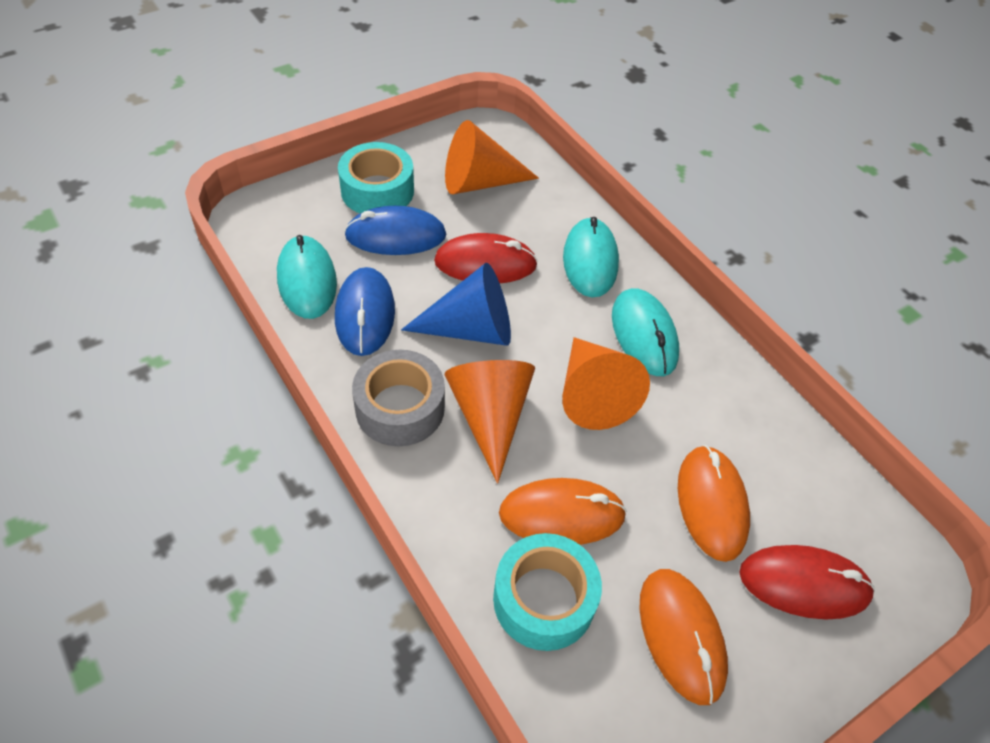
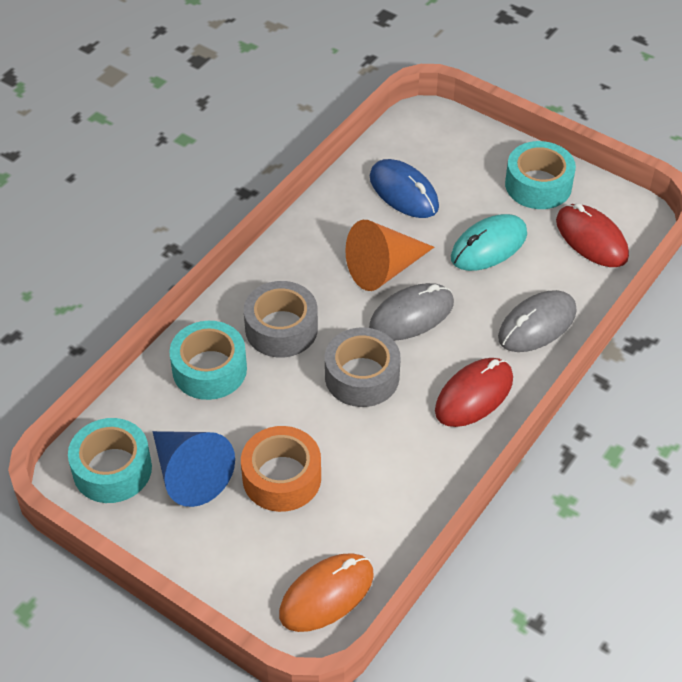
blue mouse: [335,267,395,356] [344,206,446,255] = 2 -> [370,159,439,218] = 1
grey mouse: none = 0 -> [369,283,454,341] [498,290,577,352] = 2
grey tape: [352,350,445,446] = 1 -> [244,281,318,357] [325,328,401,407] = 2
orange cone: [445,120,539,194] [445,360,535,483] [562,337,650,430] = 3 -> [345,220,434,291] = 1
orange mouse: [499,478,627,545] [639,569,728,705] [678,445,750,562] = 3 -> [279,553,374,632] = 1
orange tape: none = 0 -> [241,426,321,512] = 1
turquoise mouse: [277,235,337,319] [563,217,619,297] [612,288,679,376] = 3 -> [451,214,527,271] = 1
turquoise tape: [338,142,414,213] [493,533,602,651] = 2 -> [68,418,152,503] [169,321,247,400] [505,141,576,209] = 3

